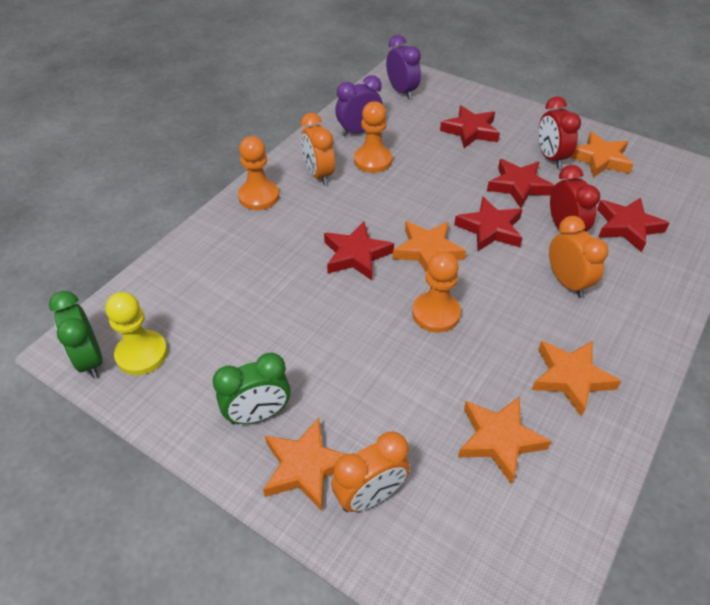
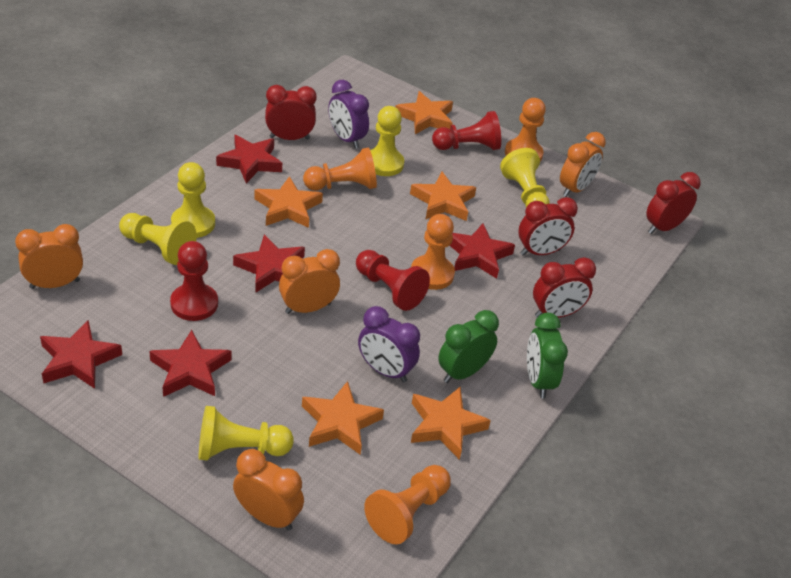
orange clock: [301,113,335,185] [331,432,410,512] [549,216,608,298] = 3 -> [15,224,83,289] [233,449,304,531] [279,249,340,314] [560,132,606,197] = 4
orange pawn: [238,136,279,210] [354,101,392,173] [412,251,461,333] = 3 -> [303,148,377,191] [364,465,451,545] [411,214,455,290] [505,98,546,162] = 4
red clock: [538,97,581,168] [550,165,600,233] = 2 -> [265,85,317,140] [518,197,578,256] [533,257,596,318] [646,172,701,234] = 4
red pawn: none = 0 -> [170,241,218,321] [356,250,430,311] [432,111,501,150] = 3
yellow pawn: [105,292,168,375] = 1 -> [119,213,197,265] [171,162,215,238] [199,406,294,461] [370,106,404,176] [500,148,550,207] = 5

